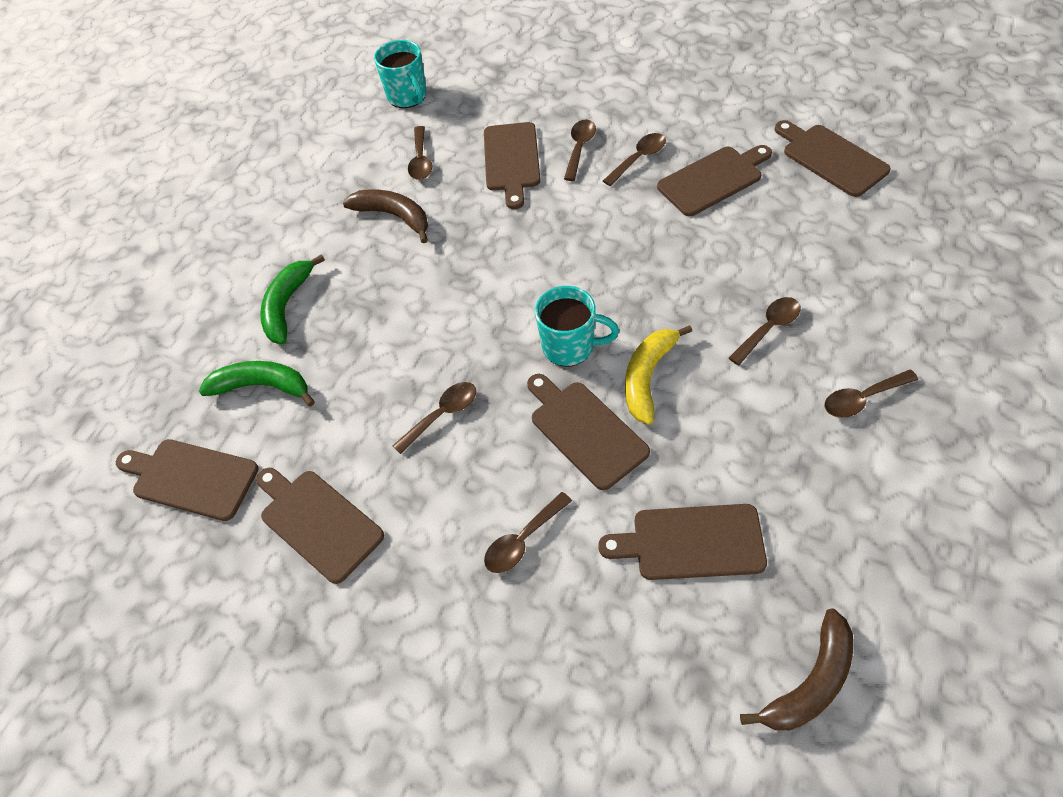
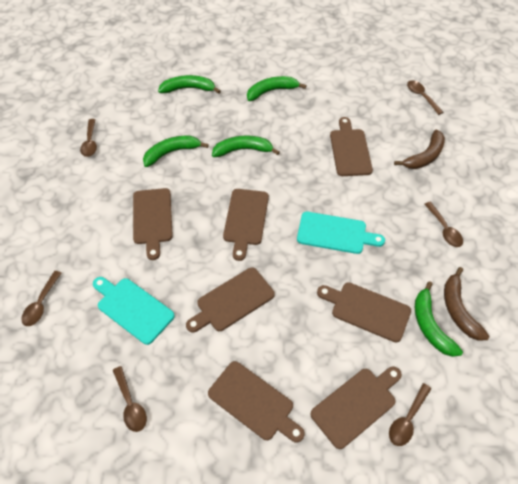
brown spoon: [393,382,476,454] [408,126,432,180] [484,492,572,573] [564,120,596,181] [603,133,666,186] [729,297,800,365] [825,370,918,418] = 7 -> [21,271,62,326] [80,119,97,157] [113,366,147,432] [389,383,431,446] [407,80,443,115] [424,202,463,247] = 6
green banana: [199,361,315,407] [260,254,325,344] = 2 -> [143,136,209,167] [158,75,221,94] [212,135,280,157] [247,76,307,101] [415,281,463,357] = 5
turquoise cutting board: none = 0 -> [93,277,175,345] [297,212,385,254] = 2
turquoise mug: [374,40,427,108] [535,286,619,367] = 2 -> none = 0
yellow banana: [625,325,692,425] = 1 -> none = 0

